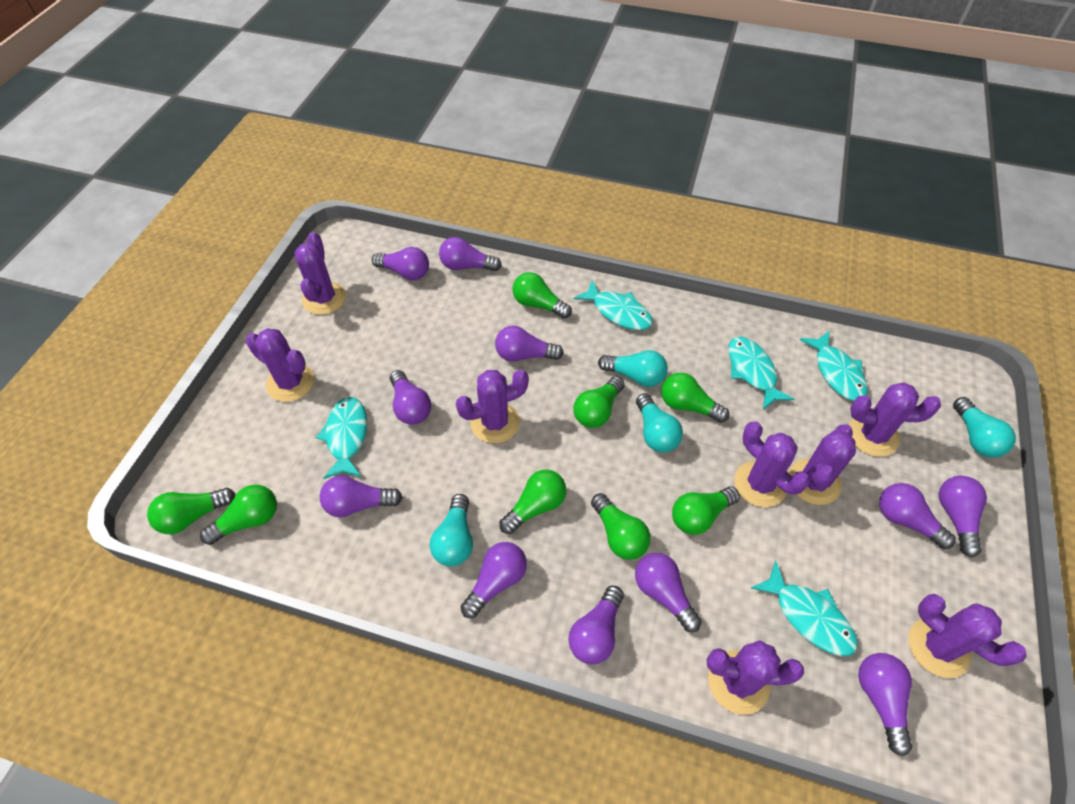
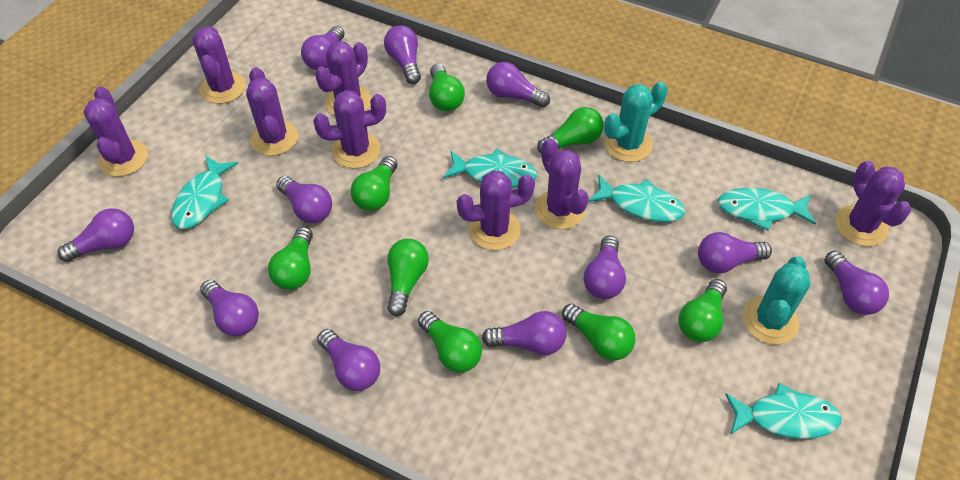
turquoise cactus: none = 0 -> [604,82,668,162] [742,256,810,345] = 2
turquoise light bulb: [430,494,473,566] [598,350,668,387] [636,393,683,453] [953,397,1016,458] = 4 -> none = 0

